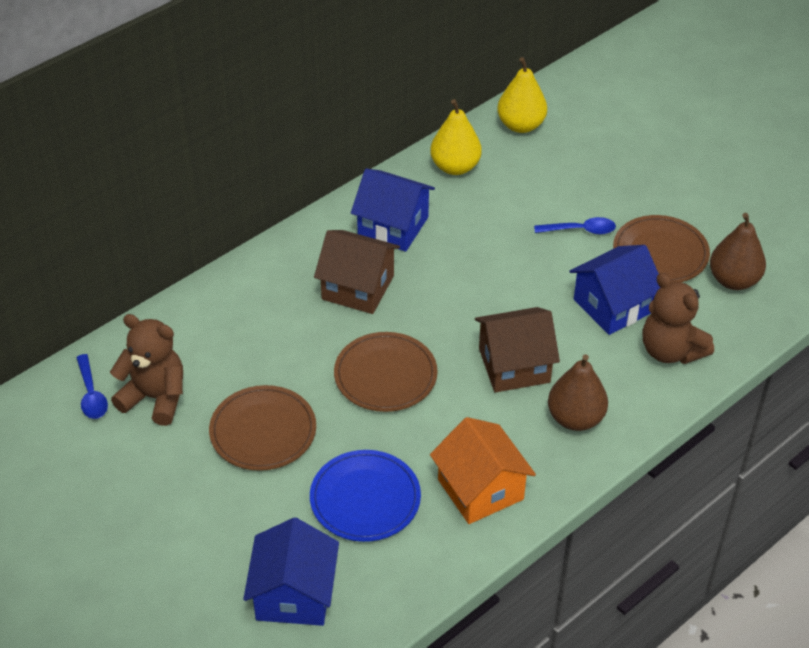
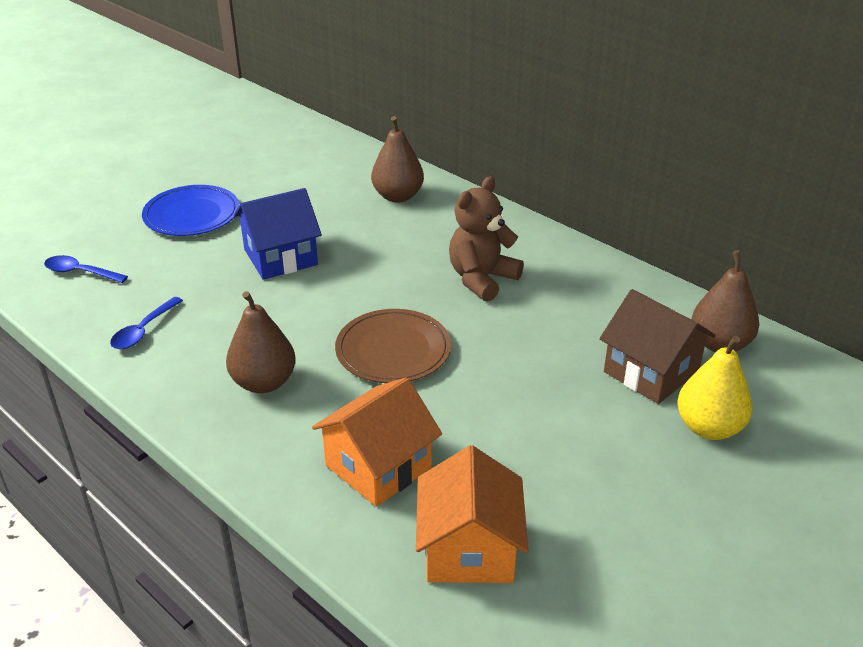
blue house: [243,518,339,626] [351,169,435,252] [569,245,661,335] = 3 -> [234,188,322,280] = 1
brown house: [314,230,400,314] [475,307,560,392] = 2 -> [600,289,716,404] = 1
brown pear: [548,354,608,431] [710,213,766,290] = 2 -> [226,291,296,393] [371,116,424,203] [691,251,759,352] = 3
brown plate: [209,385,316,471] [334,332,438,412] [613,215,710,282] = 3 -> [335,309,451,383] = 1
brown teddy bear: [110,314,183,426] [643,273,714,364] = 2 -> [449,176,524,302] = 1
orange house: [430,417,536,524] = 1 -> [312,377,442,507] [416,445,528,583] = 2
yellow pear: [430,99,482,175] [497,57,547,133] = 2 -> [677,335,753,440] = 1

